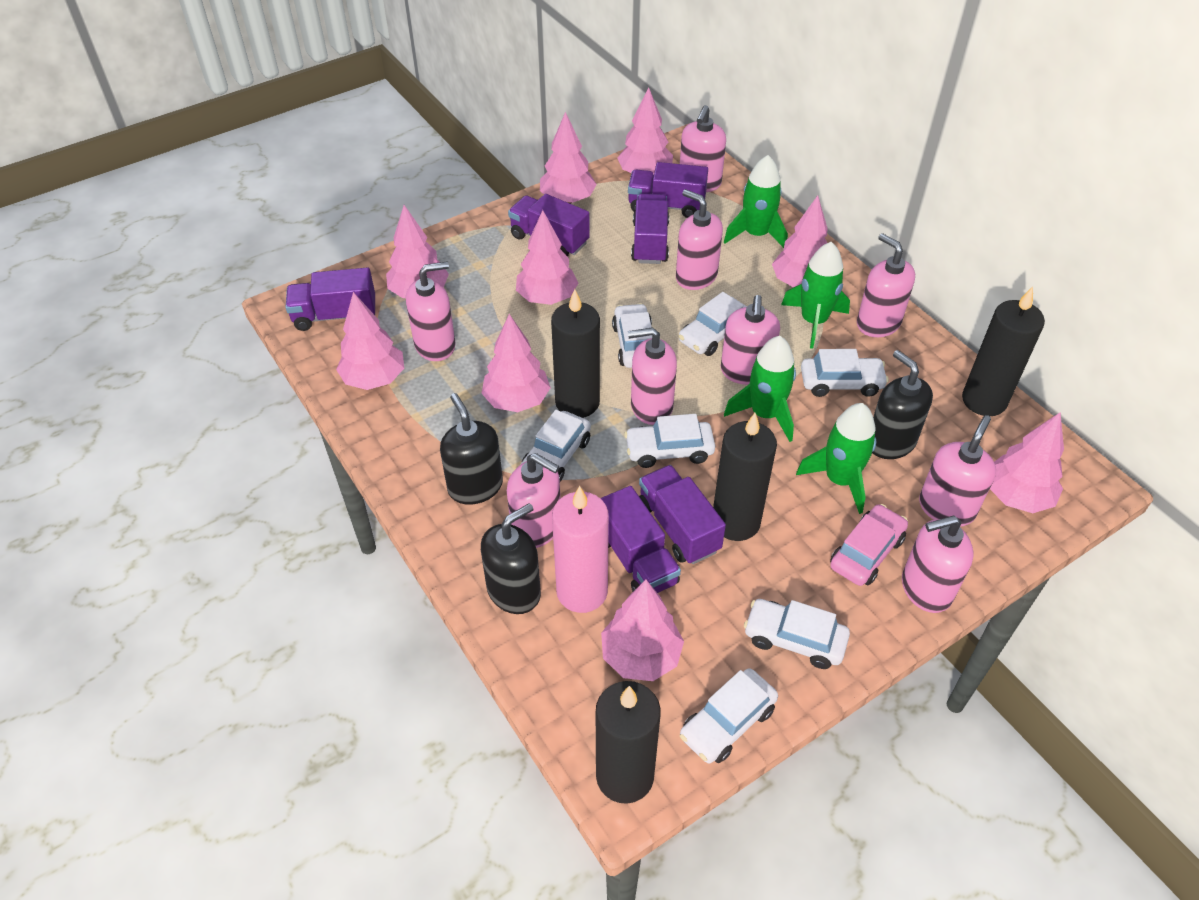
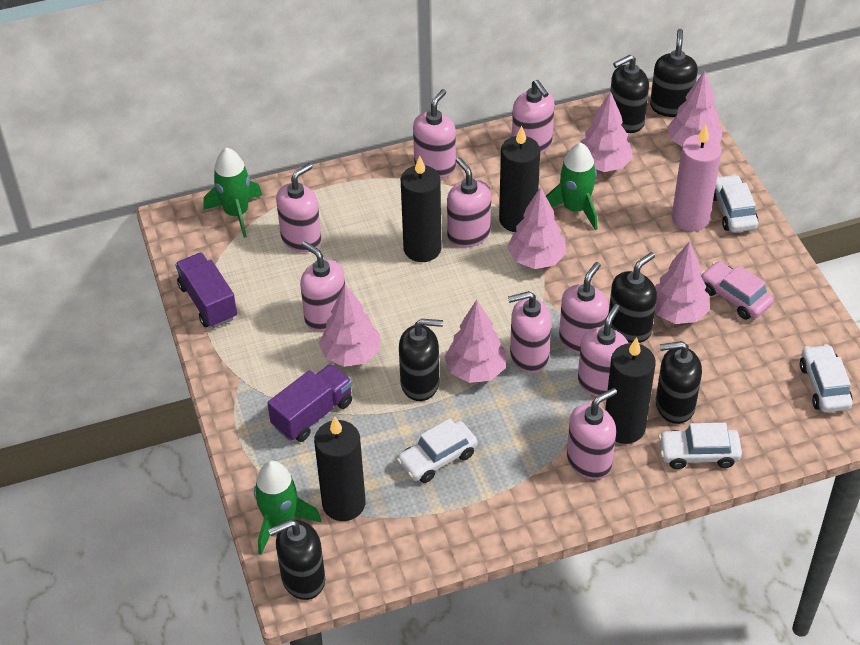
black soap dispenser: [440,393,503,505] [481,503,541,614] [872,350,933,459] = 3 -> [268,520,325,600] [399,319,443,401] [609,252,657,343] [610,55,649,133] [650,29,698,117] [656,341,702,424] = 6
green rocket: [724,155,788,248] [724,336,796,442] [781,242,850,349] [796,403,876,514] = 4 -> [204,147,262,238] [254,461,321,555] [546,142,597,230] = 3
pink tree: [336,292,404,390] [386,205,449,298] [481,314,551,412] [516,210,578,305] [540,112,597,204] [601,580,684,681] [618,87,673,175] [772,196,828,287] [990,412,1064,513] = 9 -> [319,284,380,367] [444,300,507,383] [508,187,566,269] [580,92,633,172] [655,241,710,324] [667,71,723,146] = 6
purple truck: [285,267,375,331] [508,194,590,256] [600,486,681,593] [628,162,708,218] [631,194,669,264] [639,465,726,564] = 6 -> [175,252,237,328] [267,364,352,442] = 2
white car: [521,410,591,482] [612,303,652,368] [624,414,715,468] [678,292,747,356] [680,669,778,763] [744,599,850,669] [801,349,889,397] = 7 -> [397,418,477,483] [658,423,742,469] [713,174,759,232] [800,344,853,413] = 4

